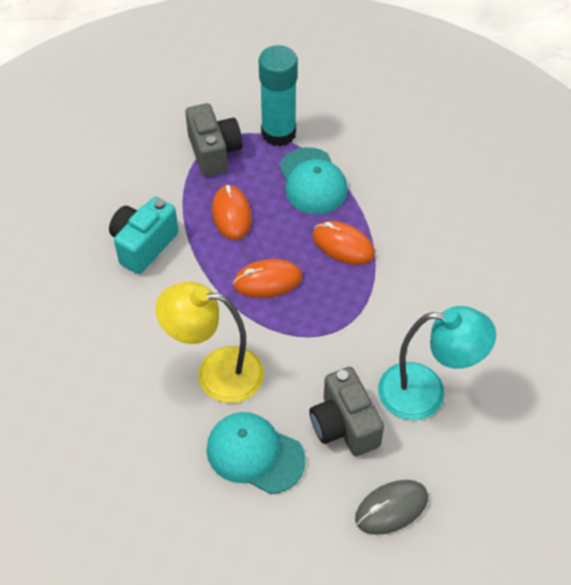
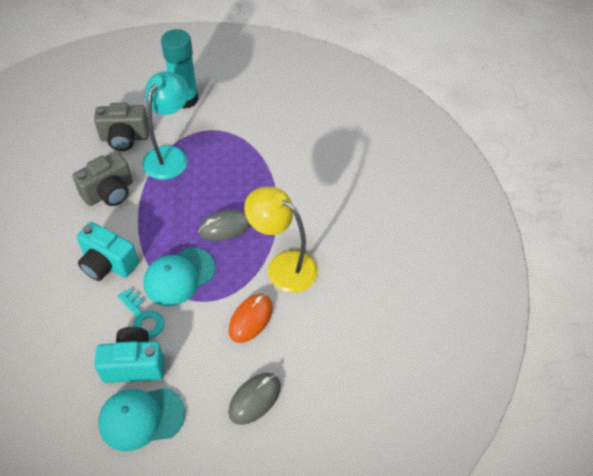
grey mouse: [355,480,428,535] = 1 -> [198,210,251,241] [228,373,281,425] = 2
orange mouse: [212,185,252,240] [233,259,302,298] [312,221,375,265] = 3 -> [229,294,273,343] = 1
turquoise camera: [109,197,179,274] = 1 -> [77,222,139,281] [94,327,165,383] = 2
turquoise key: none = 0 -> [118,288,165,338] = 1

